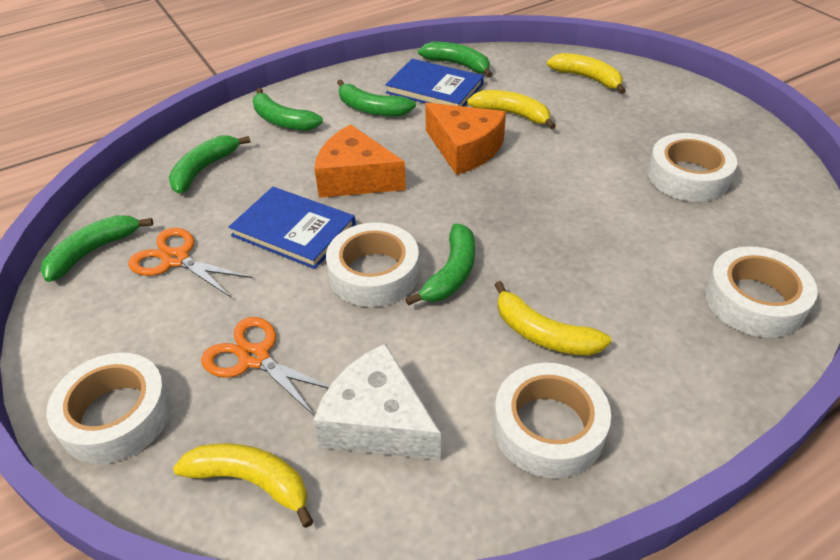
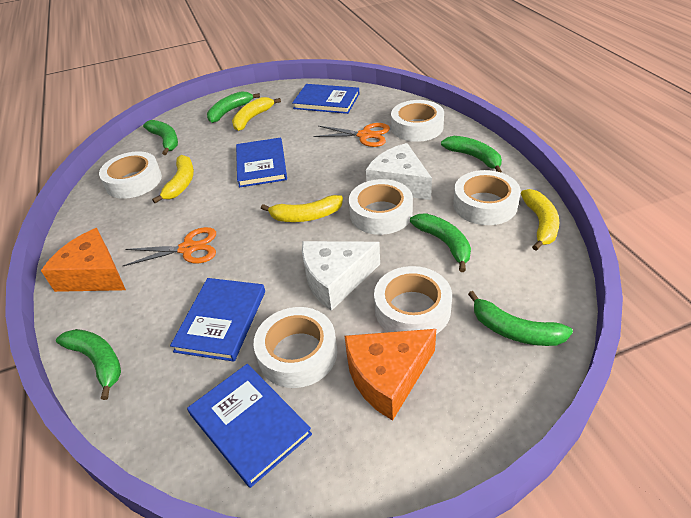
blue book: [229,187,356,269] [385,59,484,106] = 2 -> [170,278,265,362] [187,364,312,488] [236,138,287,188] [292,84,360,114] = 4
white cheese: [313,343,441,460] = 1 -> [302,241,380,311] [366,143,432,200] = 2
white tape: [46,353,171,464] [326,222,419,307] [494,363,611,478] [648,133,737,202] [705,246,818,338] = 5 -> [99,151,162,199] [254,307,337,388] [349,179,413,235] [374,266,452,334] [391,100,444,142] [453,170,521,225] = 6

